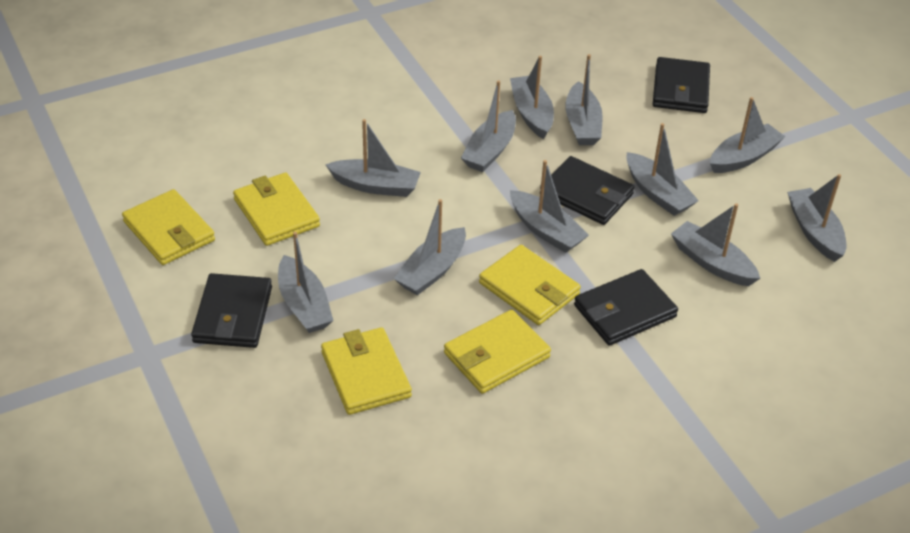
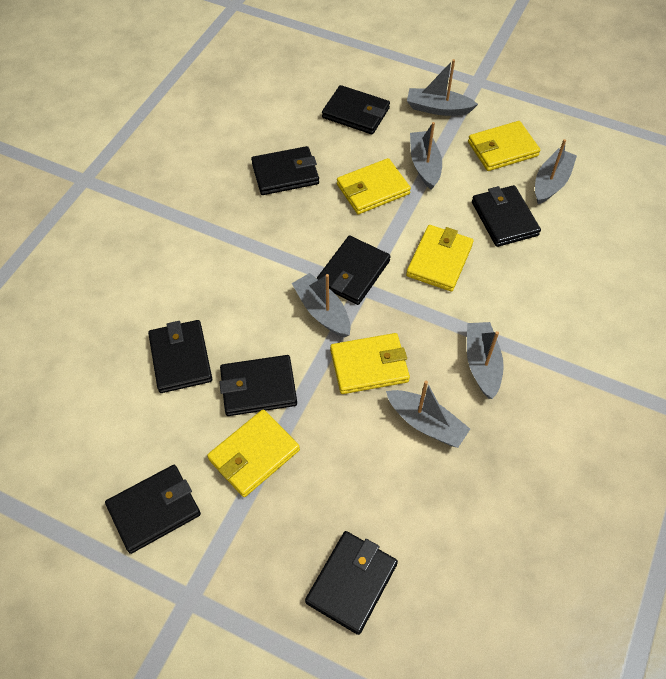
black wallet: [191,273,272,348] [540,156,634,225] [574,269,678,346] [653,57,710,113] = 4 -> [105,465,201,554] [148,320,212,393] [219,355,297,416] [251,146,319,195] [305,531,398,635] [317,236,391,305] [322,85,390,135] [472,185,541,247] = 8
grey boat: [278,232,333,333] [325,119,421,197] [394,199,466,295] [461,80,516,172] [510,56,554,139] [510,160,589,253] [565,54,603,145] [626,123,699,216] [671,203,760,286] [710,97,785,173] [787,174,847,262] = 11 -> [292,273,351,337] [386,381,470,448] [407,59,478,116] [410,122,442,190] [467,322,504,399] [535,139,577,204] = 6

